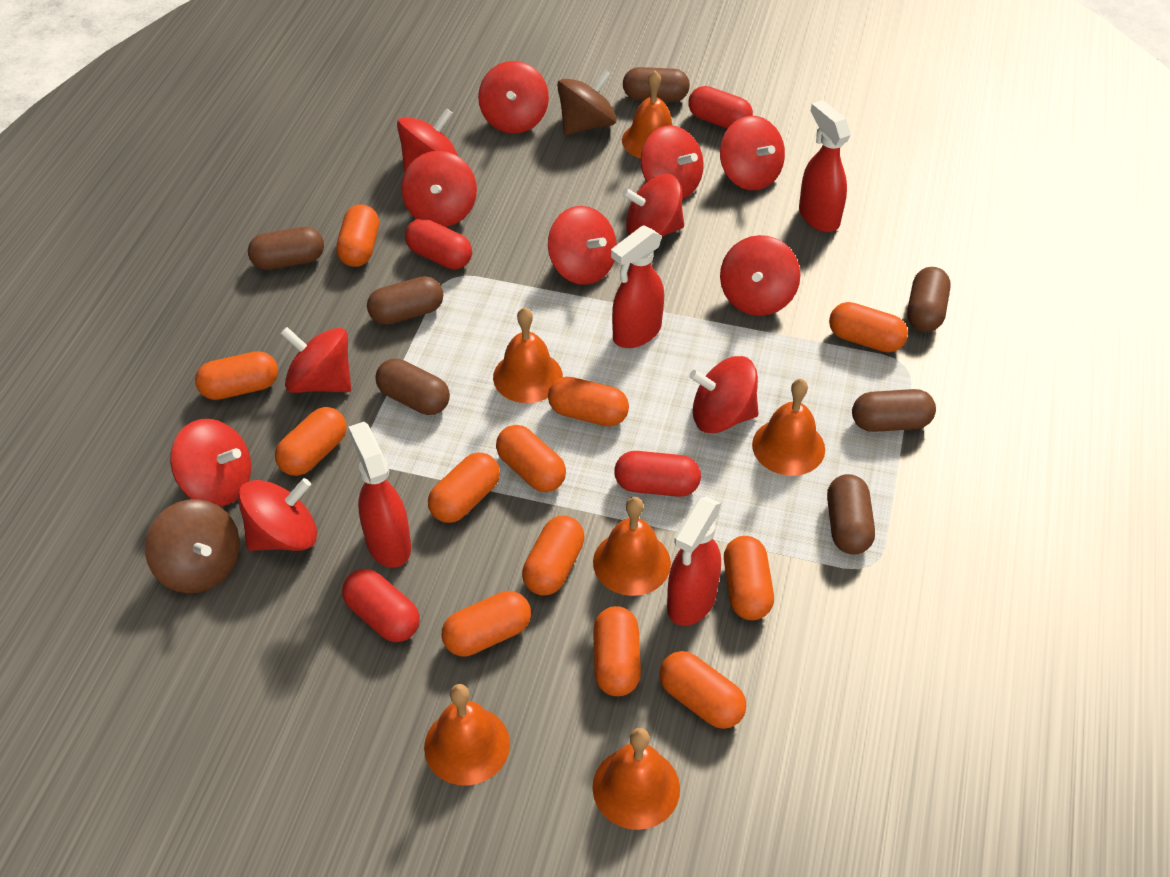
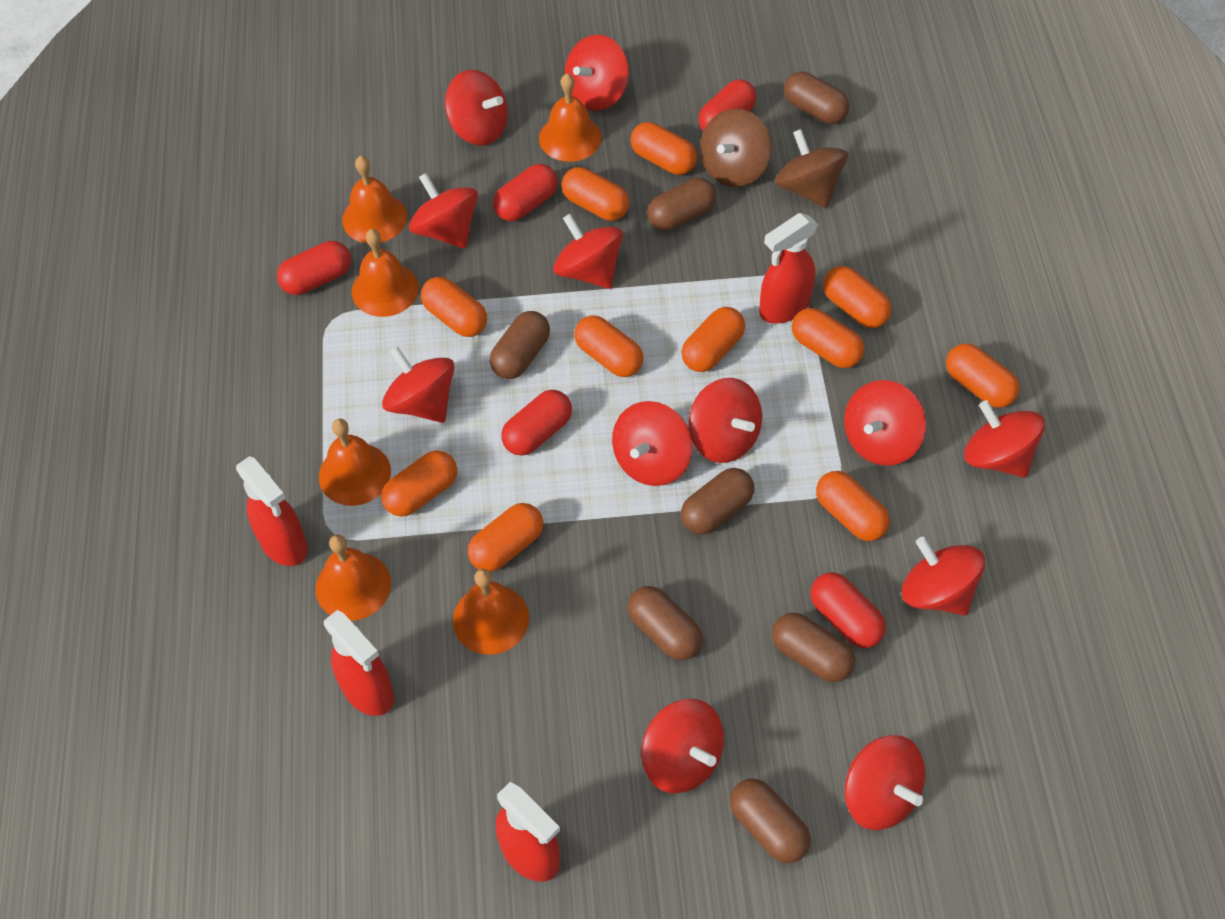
orange capsule: [195,351,278,400] [275,407,347,476] [336,204,379,267] [428,452,500,523] [441,591,531,657] [496,425,566,492] [522,516,585,596] [548,377,629,426] [593,606,641,696] [659,651,746,729] [724,536,774,620] [829,302,908,352] = 12 -> [381,450,457,517] [421,277,487,337] [468,503,543,572] [561,167,629,220] [574,315,643,377] [630,122,697,175] [681,307,745,372] [792,308,864,368] [816,471,890,541] [823,266,891,328] [946,343,1020,408] = 11
red capsule: [342,569,420,642] [405,218,472,270] [614,451,701,497] [688,86,753,129] = 4 -> [277,241,351,295] [493,164,558,221] [501,390,572,456] [699,79,757,131] [811,573,886,648] = 5

